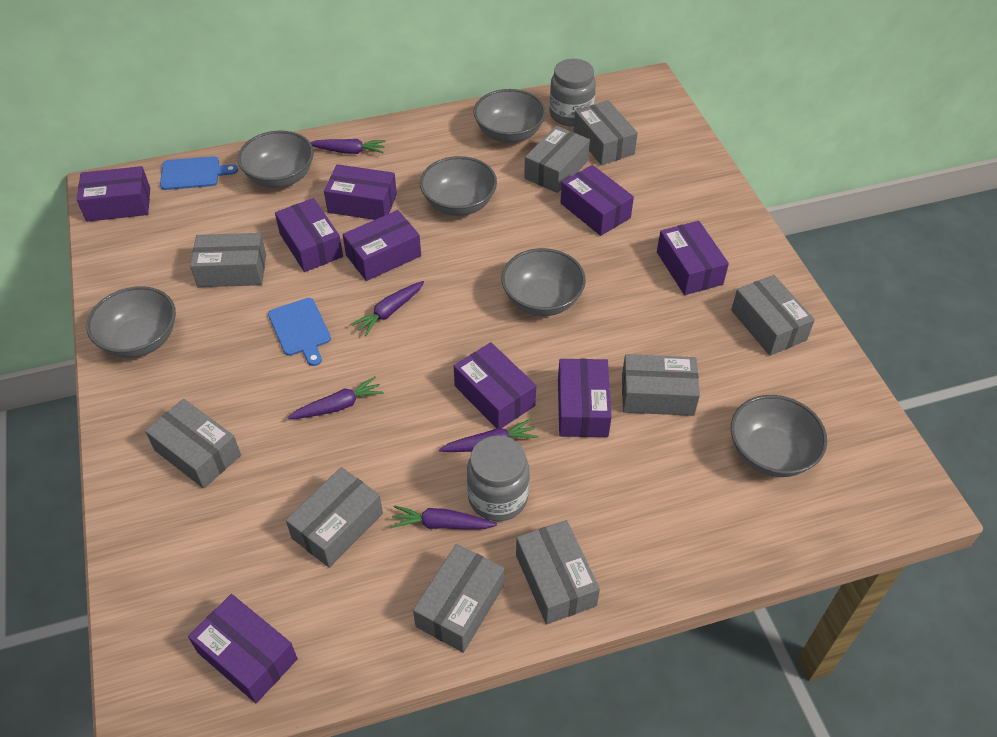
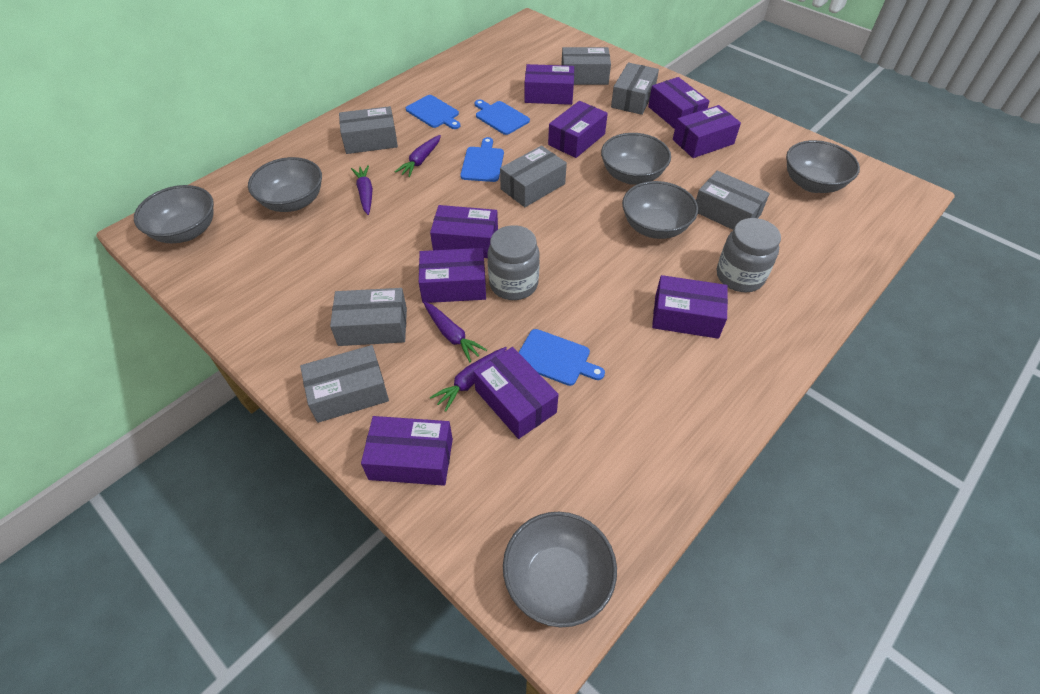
blue cutting board: [160,156,238,190] [268,298,331,366] = 2 -> [406,95,460,129] [460,137,504,182] [474,100,530,135] [518,329,605,386] = 4
grey box: [145,399,241,489] [190,233,266,287] [286,467,383,568] [413,544,504,653] [516,520,600,624] [524,125,590,193] [574,100,638,165] [622,354,700,416] [731,275,815,356] = 9 -> [300,345,389,423] [330,288,407,346] [339,106,398,154] [500,146,567,207] [561,47,611,85] [611,62,659,115] [696,171,770,230] = 7
purple carrot: [288,377,384,419] [310,139,386,154] [351,281,424,336] [390,505,497,529] [439,419,538,452] = 5 -> [351,165,373,215] [395,135,441,177] [424,302,487,362] [430,347,507,412] = 4

